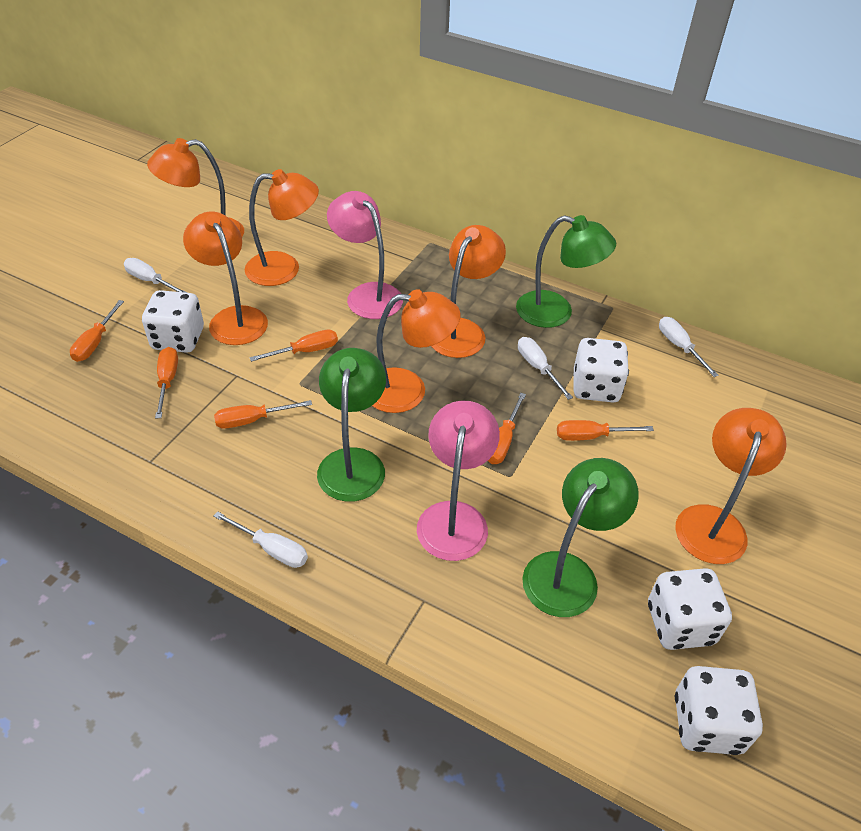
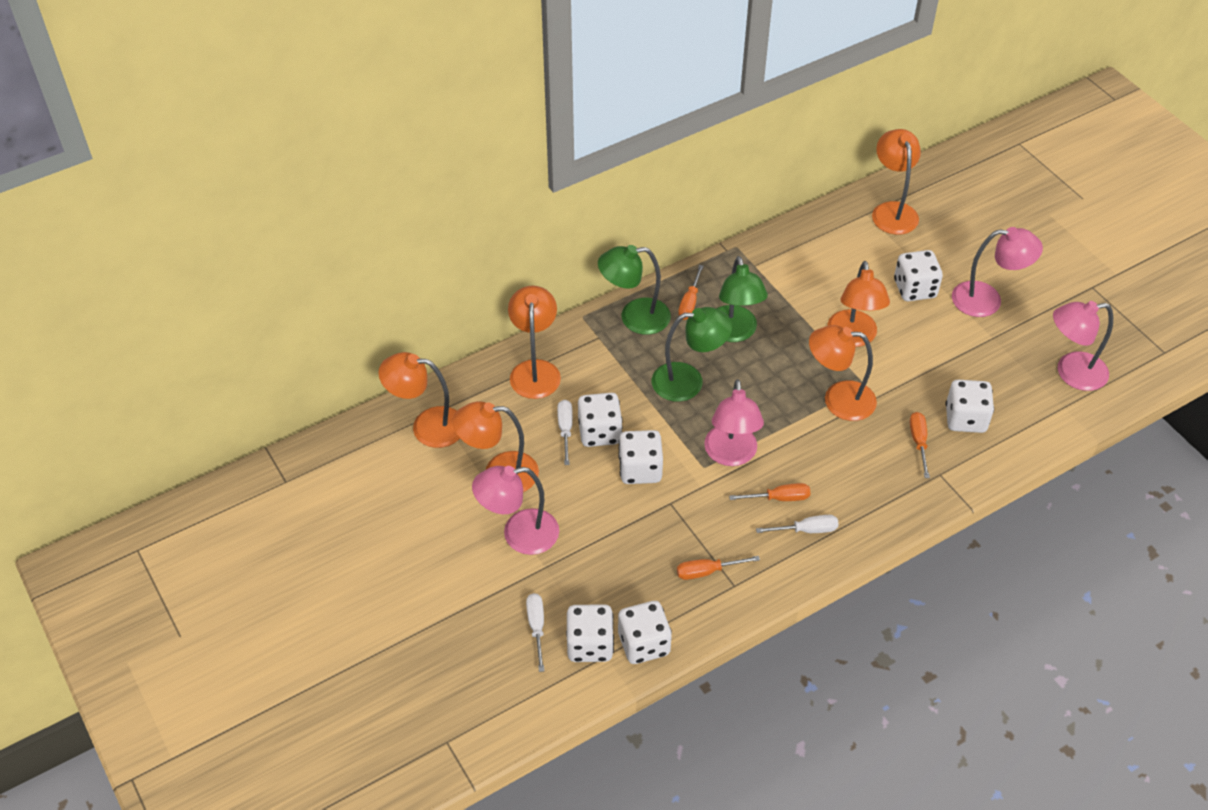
orange screwdriver: [70,300,124,362] [155,347,178,418] [214,400,312,429] [249,330,338,362] [488,393,526,464] [557,420,654,441] = 6 -> [677,556,760,580] [678,265,704,320] [729,483,811,501] [910,412,930,478] = 4
pink lamp: [327,191,403,319] [417,401,500,561] = 2 -> [472,466,559,555] [704,379,764,466] [952,227,1043,317] [1053,301,1113,391] = 4
white dice: [142,290,204,353] [573,338,629,402] [648,568,732,650] [675,666,763,755] = 4 -> [566,604,614,662] [578,393,623,447] [618,430,663,484] [618,601,672,664] [894,250,943,301] [946,380,994,433] = 6
white screwdriver: [124,258,187,293] [213,511,308,568] [518,337,573,400] [659,317,719,377] = 4 -> [526,593,545,672] [557,400,573,465] [756,515,839,533] = 3

